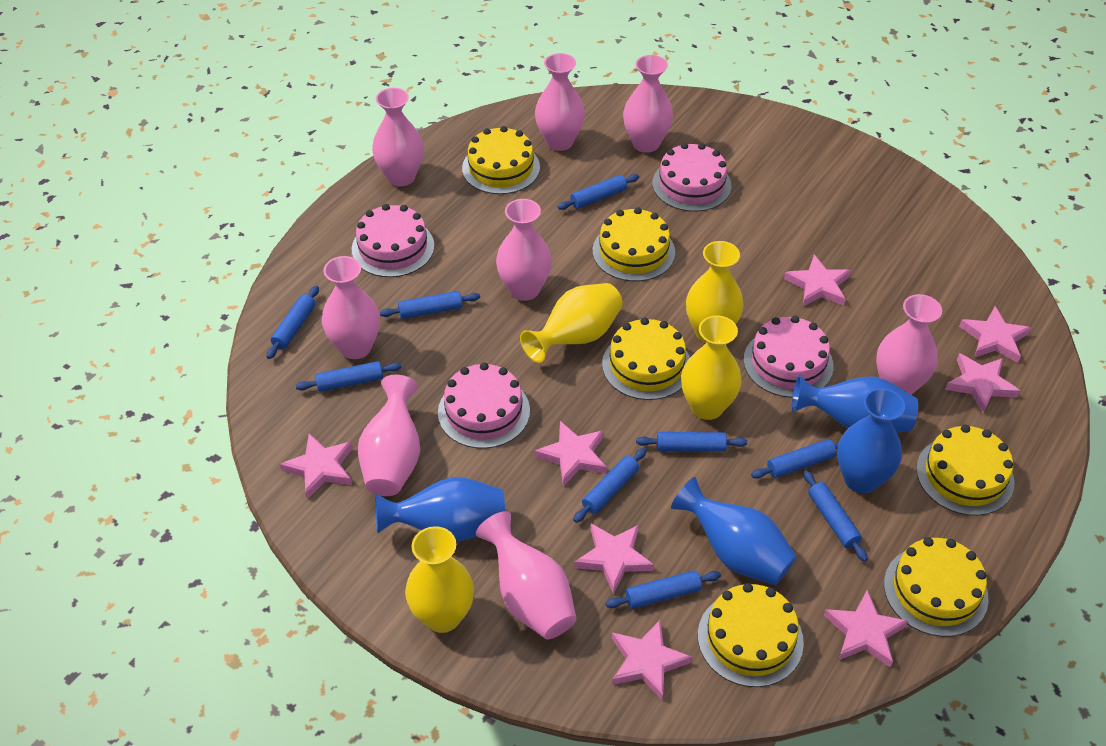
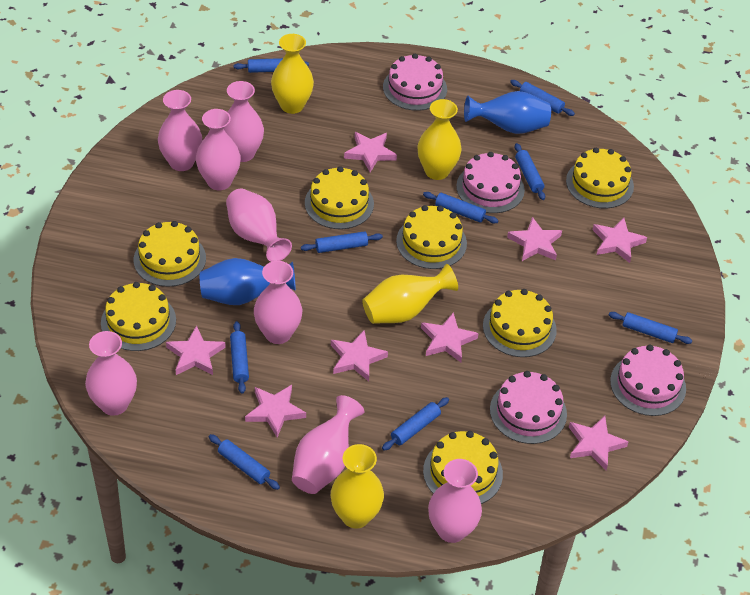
blue vase: [375,477,505,542] [671,477,797,585] [792,375,918,433] [837,388,905,493] = 4 -> [200,258,296,305] [464,91,551,134] = 2
yellow cake: [462,126,540,194] [593,207,675,281] [602,317,690,400] [698,583,804,687] [884,537,989,637] [916,424,1014,516] = 6 -> [101,282,176,351] [134,221,206,287] [305,166,374,229] [396,205,467,269] [423,431,503,504] [483,289,557,357] [566,148,634,209] = 7

